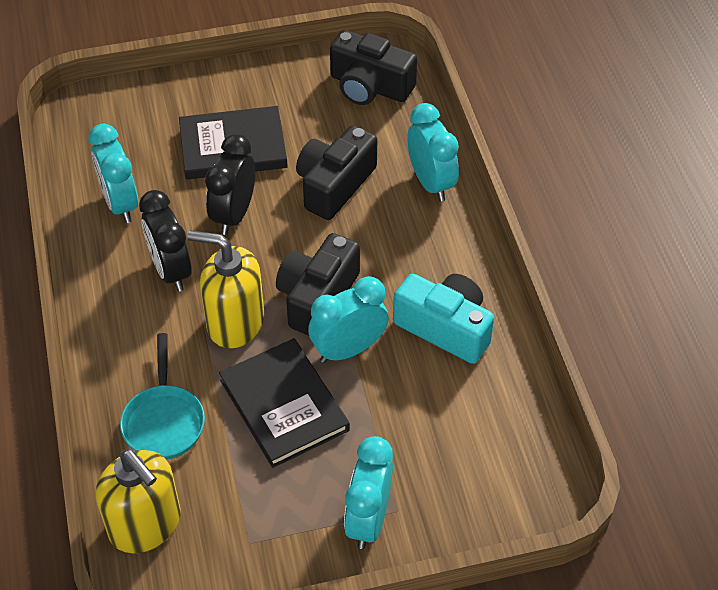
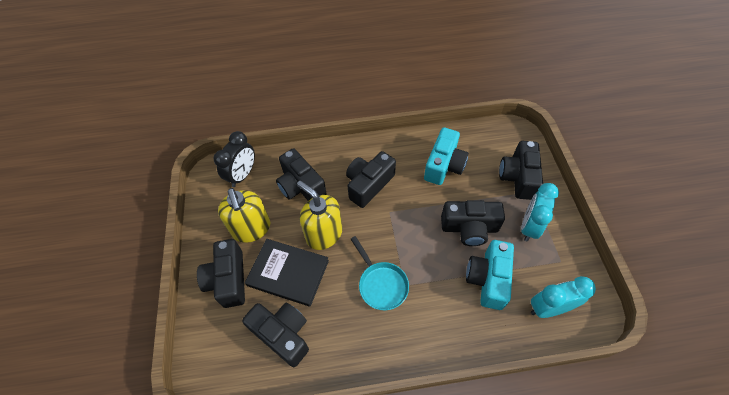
black book: [179,106,288,180] [219,338,350,468] = 2 -> [245,239,329,307] = 1
black camera: [276,233,360,336] [296,125,377,220] [330,30,417,105] = 3 -> [197,239,245,308] [242,303,309,367] [276,148,327,201] [346,151,396,208] [441,200,505,246] [499,141,543,200] = 6
black clock: [139,190,192,292] [205,134,255,235] = 2 -> [213,131,255,187] = 1
turquoise camera: [393,274,494,364] = 1 -> [424,128,469,185] [466,240,514,310] = 2
turquoise clock: [88,124,138,223] [308,276,389,363] [344,436,393,549] [407,103,459,202] = 4 -> [521,183,559,242] [531,276,596,318] = 2

